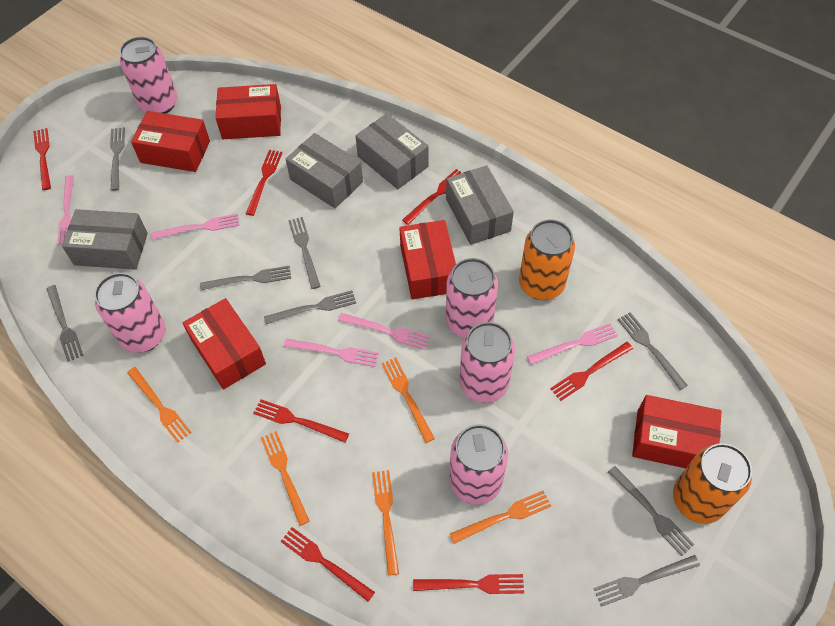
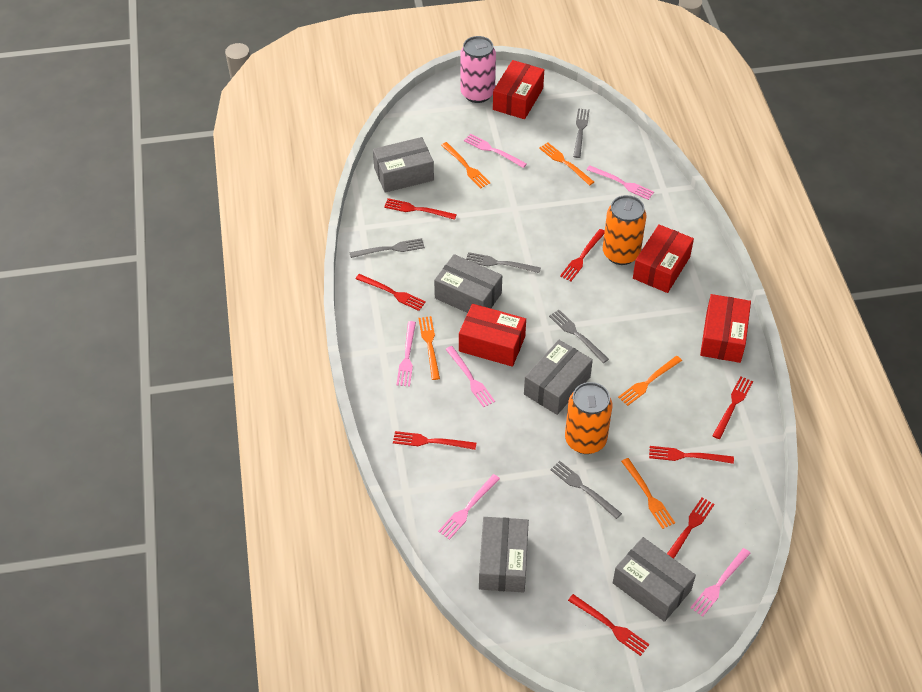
grey box: [62,209,148,270] [286,133,363,208] [355,113,429,189] [446,165,514,245] = 4 -> [373,137,434,193] [434,254,502,313] [479,517,529,592] [524,340,593,415] [613,537,696,622] = 5
grey fork: [47,285,83,362] [110,127,125,191] [200,266,291,290] [264,290,356,324] [288,217,321,289] [593,555,700,607] [608,466,695,556] [617,312,688,390] = 8 -> [349,238,425,258] [466,252,541,273] [549,310,609,363] [550,461,622,519] [573,108,590,158] = 5
pink can: [94,273,165,353] [120,36,177,114] [446,258,498,338] [449,424,508,505] [459,322,515,403] = 5 -> [460,36,496,103] = 1
pink fork: [57,175,74,245] [151,213,240,240] [284,338,379,367] [338,313,430,350] [527,323,618,365] = 5 -> [397,321,416,386] [438,474,500,540] [445,346,495,408] [464,134,527,168] [587,166,654,200] [690,548,751,617] = 6
red box: [131,111,210,172] [182,298,266,389] [215,84,281,139] [399,220,456,299] [632,395,722,468] = 5 -> [459,304,526,367] [493,60,544,119] [633,224,694,293] [700,294,751,363] = 4
red fork: [33,128,51,190] [246,150,282,216] [253,399,349,443] [280,527,375,602] [402,169,461,225] [413,574,524,594] [550,342,633,401] = 7 -> [355,274,426,311] [384,198,457,220] [393,431,476,450] [560,229,605,282] [568,594,649,656] [649,446,734,464] [667,497,715,559] [712,376,753,439] = 8

